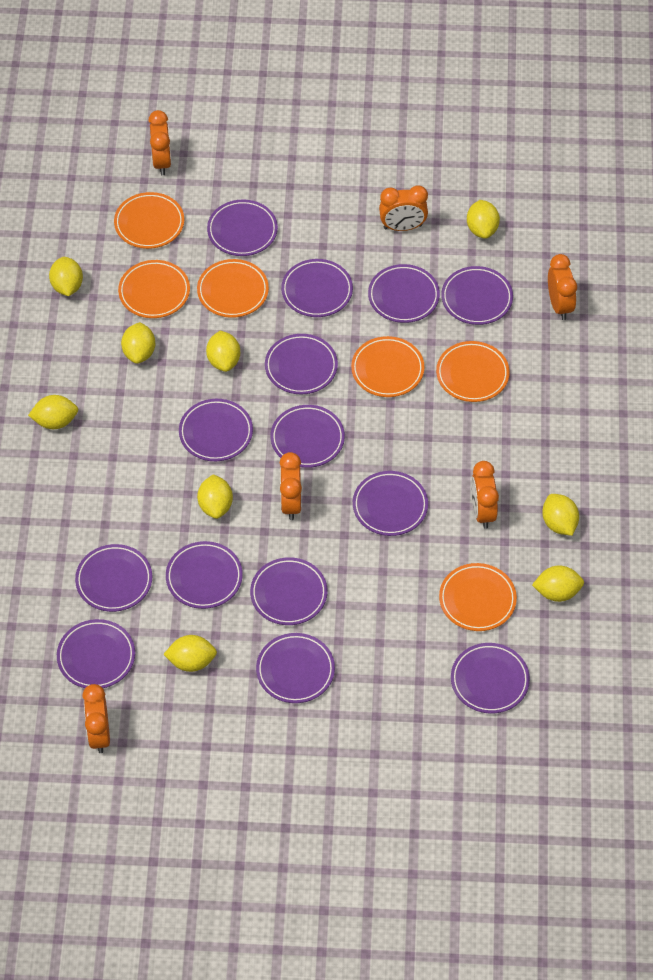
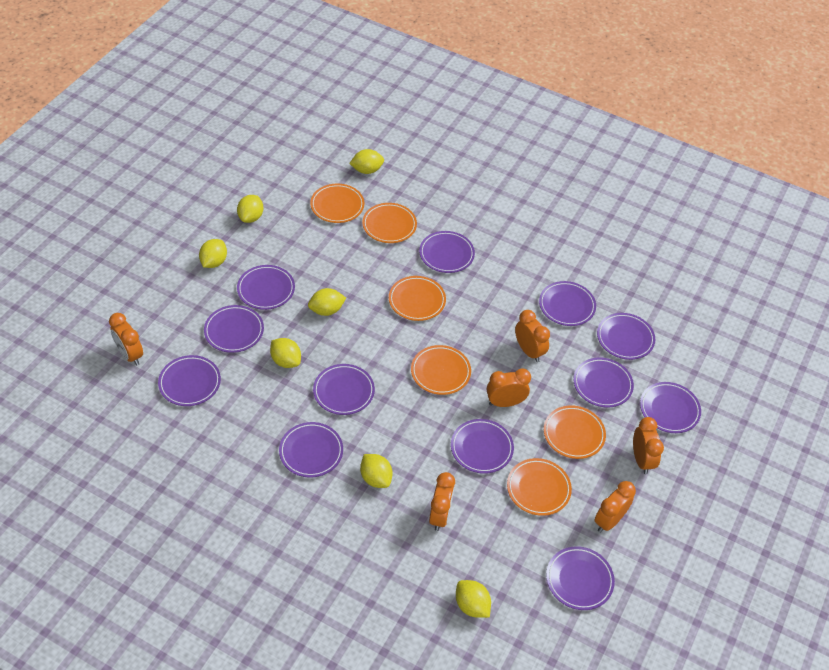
purple plate: [57,619,135,688] [75,544,152,612] [166,541,243,609] [179,399,253,461] [207,200,278,256] [250,557,328,625] [256,633,335,703] [265,334,338,394] [270,405,345,468] [281,259,353,317] [353,471,428,536] [368,264,440,323] [441,266,513,325] [451,643,530,714] = 14 -> [158,355,221,406] [204,305,264,353] [237,265,295,310] [279,422,343,477] [313,364,375,415] [419,231,475,273] [451,419,514,474] [539,281,596,326] [546,546,615,610] [573,357,634,408] [597,313,655,360] [640,382,701,433] = 12
yellow lemon: [28,395,78,429] [49,257,83,296] [121,322,155,364] [163,635,217,672] [197,474,233,519] [206,331,240,372] [467,200,500,239] [532,565,584,602] [542,494,579,536] = 9 -> [199,239,227,268] [237,195,263,223] [270,338,301,368] [308,288,346,316] [349,149,384,174] [360,454,392,488] [456,580,491,618] = 7

